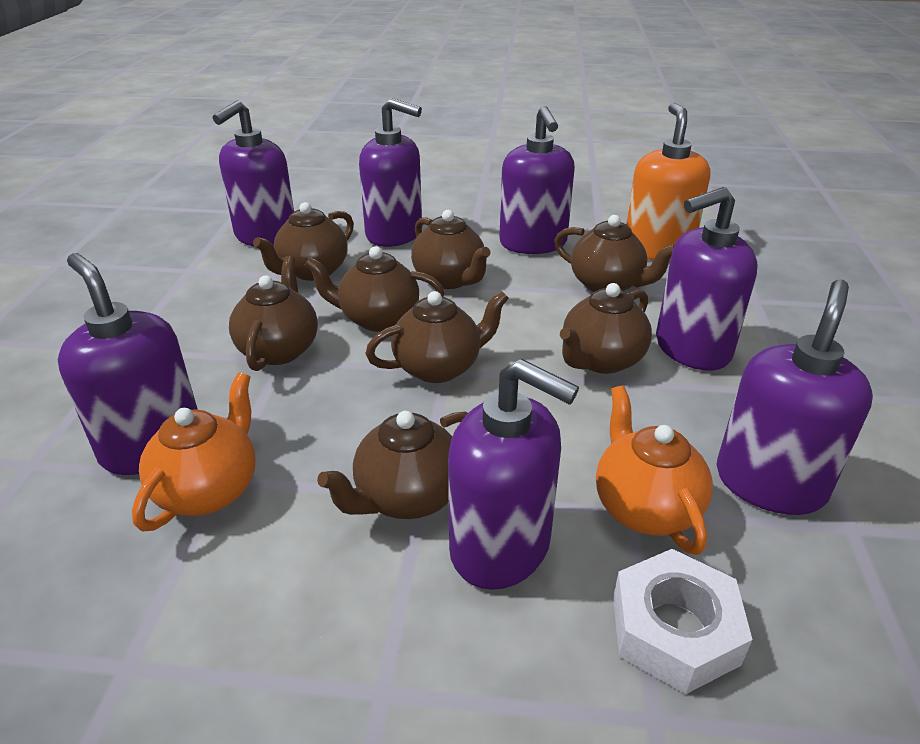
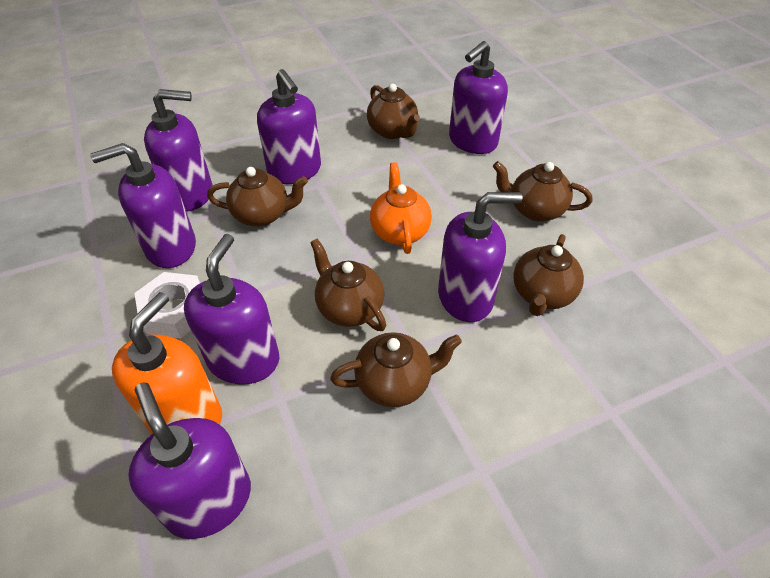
brown teapot: [229,256,318,371] [253,202,354,281] [305,246,445,332] [317,411,468,519] [365,290,509,383] [411,210,490,289] [554,215,674,292] [560,283,652,374] = 8 -> [207,167,308,227] [310,239,386,331] [330,332,462,407] [367,83,420,139] [493,161,592,221] [513,234,584,316] = 6
orange teapot: [132,372,256,531] [596,386,713,555] = 2 -> [370,162,432,254] = 1

